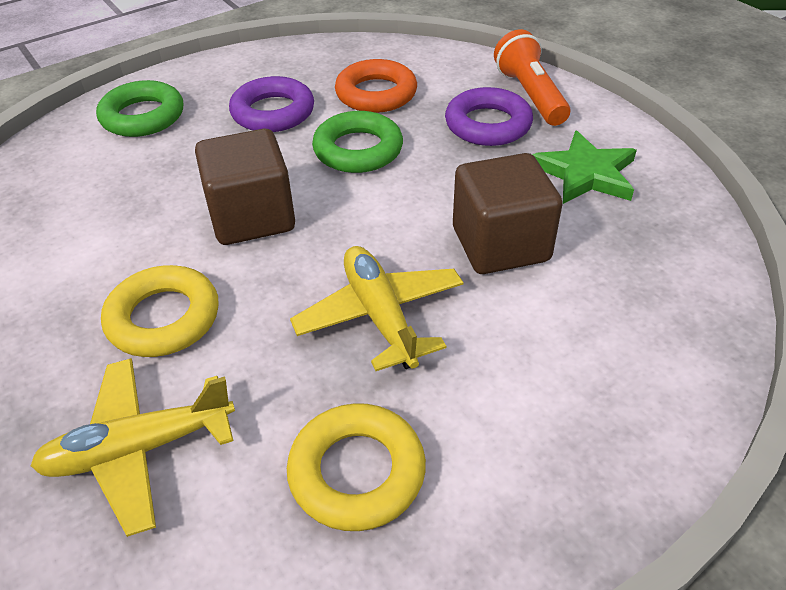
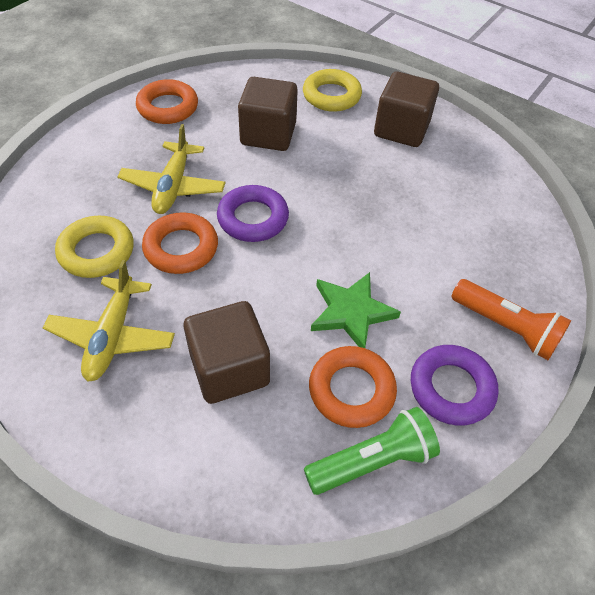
brown cube: [195,129,295,245] [453,153,563,274] = 2 -> [183,301,270,404] [238,77,298,151] [374,72,439,147] = 3
green flashlight: none = 0 -> [304,407,440,495] = 1
green ring: [96,80,183,137] [312,111,403,173] = 2 -> none = 0
orange ring: [335,59,417,113] = 1 -> [136,79,198,124] [142,213,218,274] [309,346,397,428] = 3

